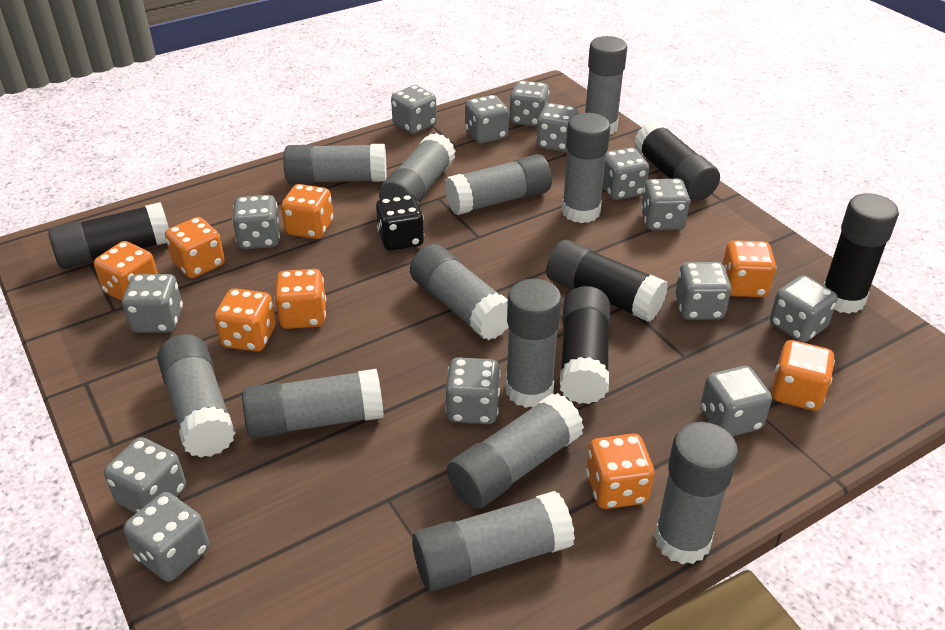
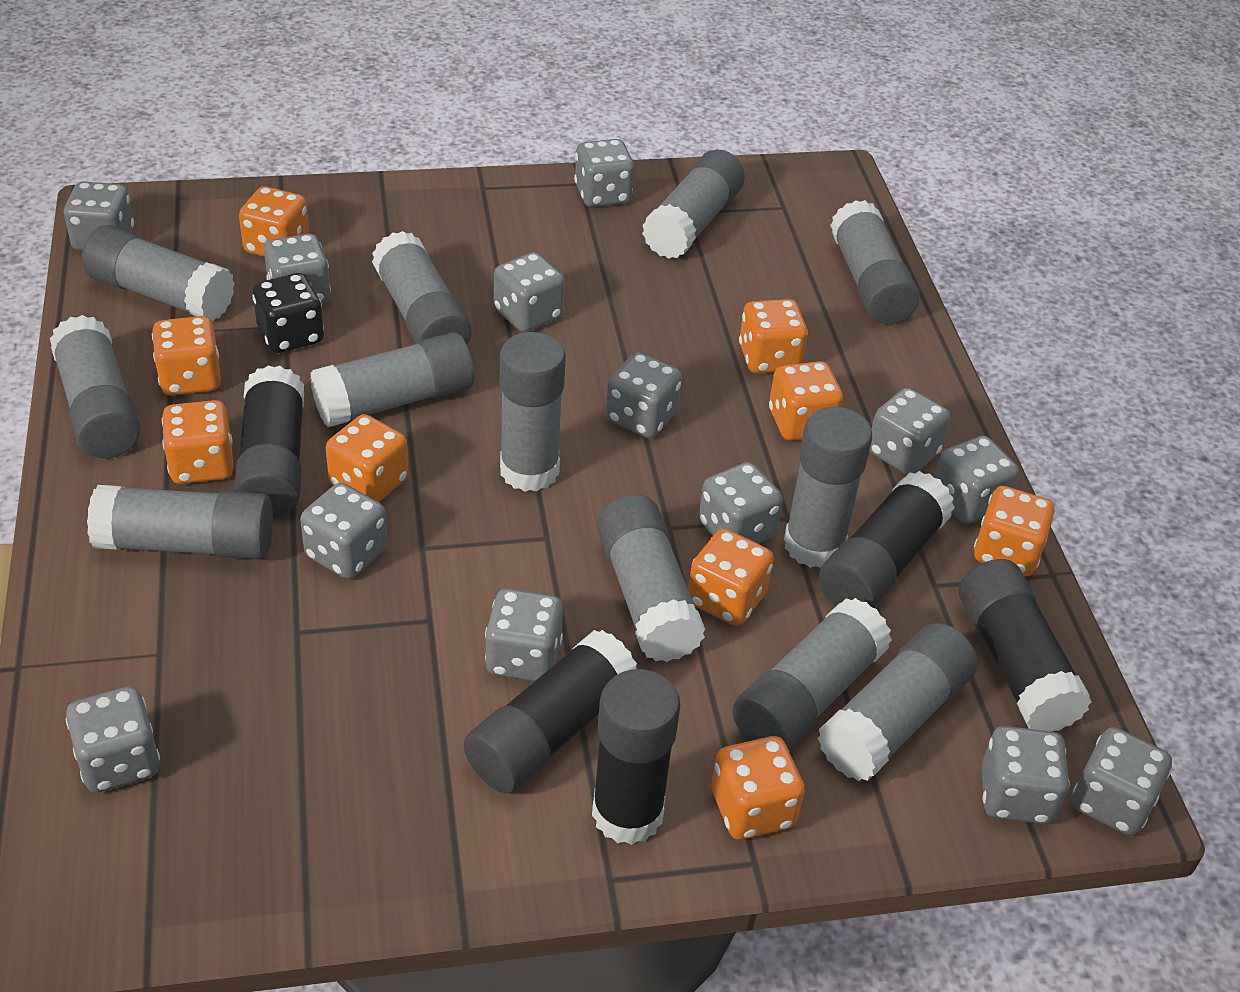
grey dice: [104,437,186,513] [122,274,183,333] [124,492,209,582] [232,195,280,249] [391,85,437,134] [446,357,501,424] [465,95,509,144] [509,81,549,127] [536,103,579,152] [602,148,649,200] [641,179,690,230] [675,262,732,320] [700,366,772,437] [770,275,838,342] = 14 -> [64,181,134,251] [66,686,160,793] [264,234,331,303] [300,483,387,579] [485,589,563,682] [494,252,565,332] [574,139,634,207] [606,352,682,438] [699,462,783,543] [870,388,950,475] [934,436,1019,524] [981,726,1070,824] [1072,727,1172,836] = 13
orange dice: [94,241,158,301] [165,217,225,278] [214,288,276,352] [274,269,326,329] [281,184,333,239] [586,434,654,509] [723,240,776,297] [771,340,835,411] = 8 -> [152,316,221,396] [162,400,234,484] [239,186,309,257] [326,414,408,502] [688,529,774,626] [711,736,805,840] [739,299,808,374] [769,361,843,441] [974,486,1055,576] = 9

